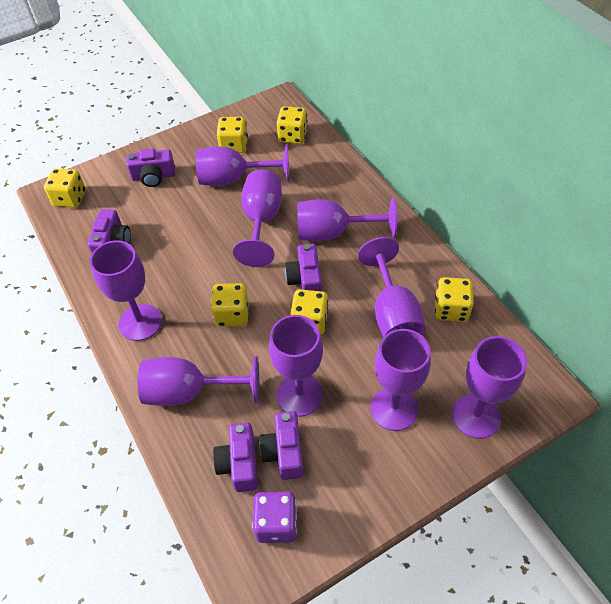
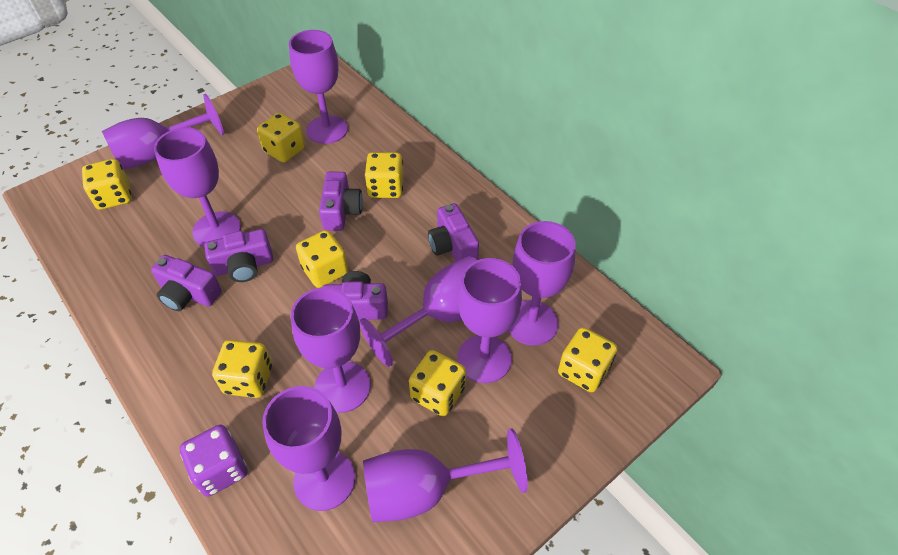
yellow dice: [44,169,86,208] [211,283,249,327] [216,117,248,153] [277,106,308,144] [290,289,328,335] [435,277,474,322] = 6 -> [82,159,132,210] [212,340,272,398] [257,113,305,163] [296,230,348,288] [365,152,404,198] [409,350,466,416] [558,327,617,392] = 7

